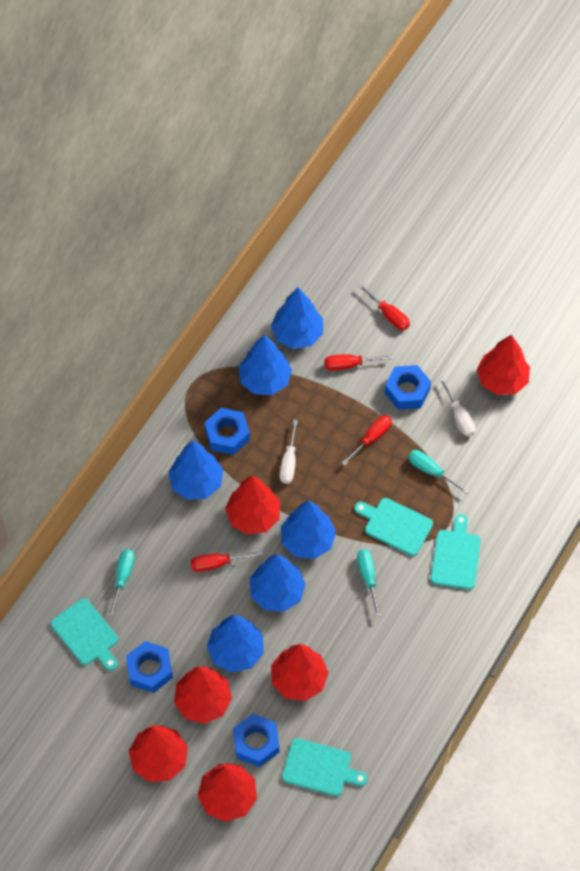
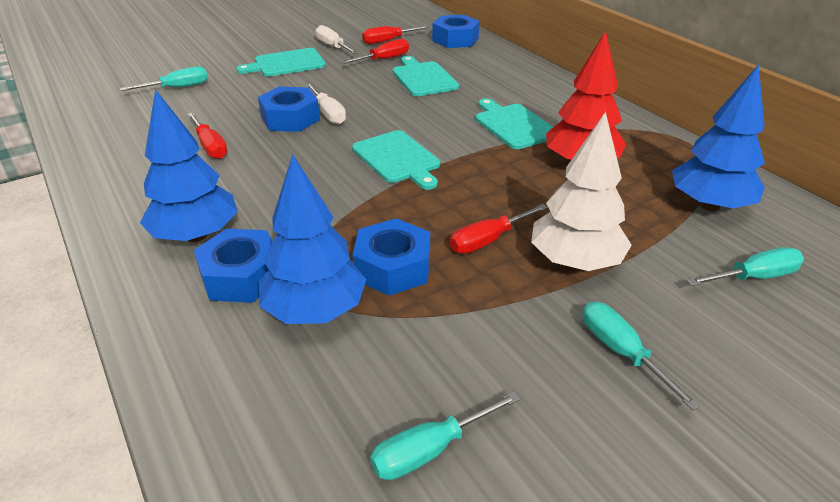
blue tree: [168,440,223,500] [207,615,264,673] [239,335,292,395] [250,554,306,612] [271,288,323,349] [281,500,336,559] = 6 -> [140,89,238,242] [259,154,366,324] [672,64,765,211] = 3
red tree: [129,725,188,782] [174,666,232,724] [197,763,257,822] [225,476,280,534] [271,644,329,701] [477,334,530,395] = 6 -> [546,31,626,160] = 1
turquoise screwdriver: [109,549,135,617] [357,549,381,617] [408,450,469,494] = 3 -> [120,67,208,91] [370,392,520,480] [582,302,700,410] [687,247,804,286] = 4
white tree: none = 0 -> [531,112,632,271] = 1

